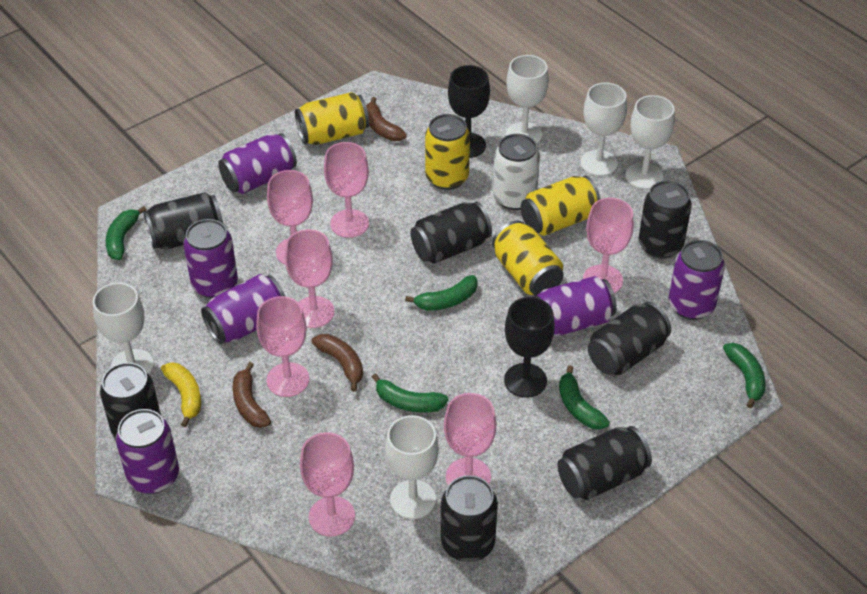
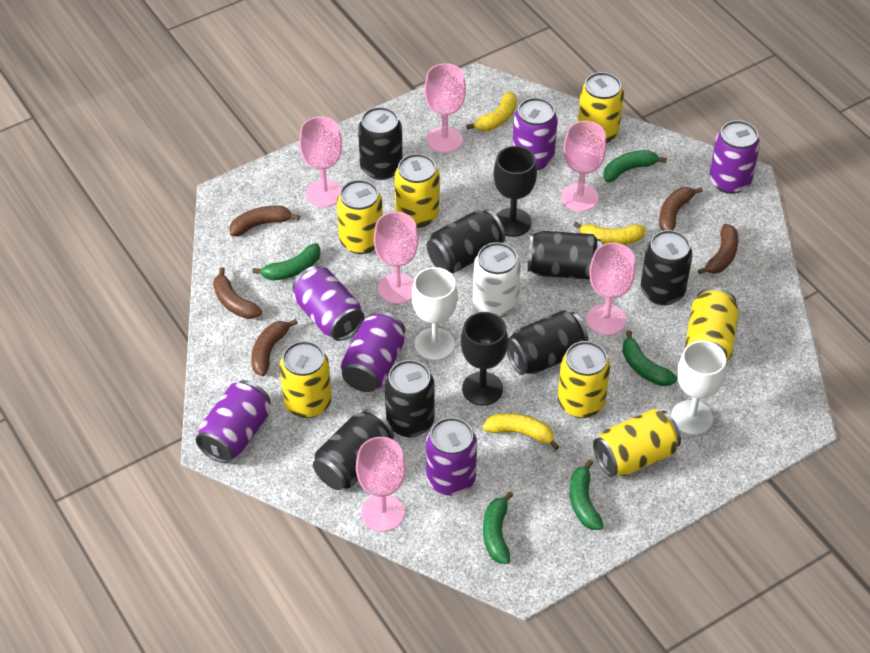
brown banana: [233,362,271,428] [311,334,363,392] [366,97,407,141] = 3 -> [213,267,262,319] [230,206,300,236] [251,319,298,376] [659,187,703,231] [698,224,738,275] = 5
pink goblet: [256,296,309,397] [267,170,313,265] [285,229,335,328] [300,432,355,537] [324,142,369,238] [444,393,496,486] [583,198,634,293] = 7 -> [299,117,342,207] [356,437,406,532] [374,212,419,304] [424,63,466,153] [561,121,607,211] [586,243,635,335] = 6
white goblet: [93,283,154,374] [385,415,439,519] [506,55,549,144] [580,83,627,176] [626,95,675,189] = 5 -> [412,267,458,360] [671,341,726,435] = 2
yellow banana: [161,362,201,427] = 1 -> [466,91,517,131] [482,413,560,450] [573,222,646,245] = 3
yellow can: [295,92,369,145] [425,114,470,190] [492,221,564,296] [521,176,600,236] = 4 -> [279,341,332,418] [337,180,383,254] [395,154,439,228] [558,341,610,418] [578,72,624,143] [593,409,681,477] [685,287,739,361] = 7

